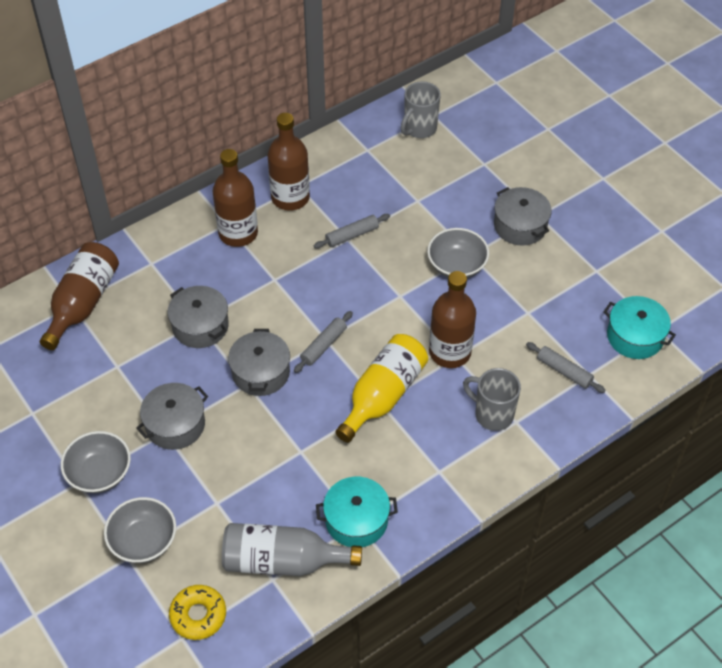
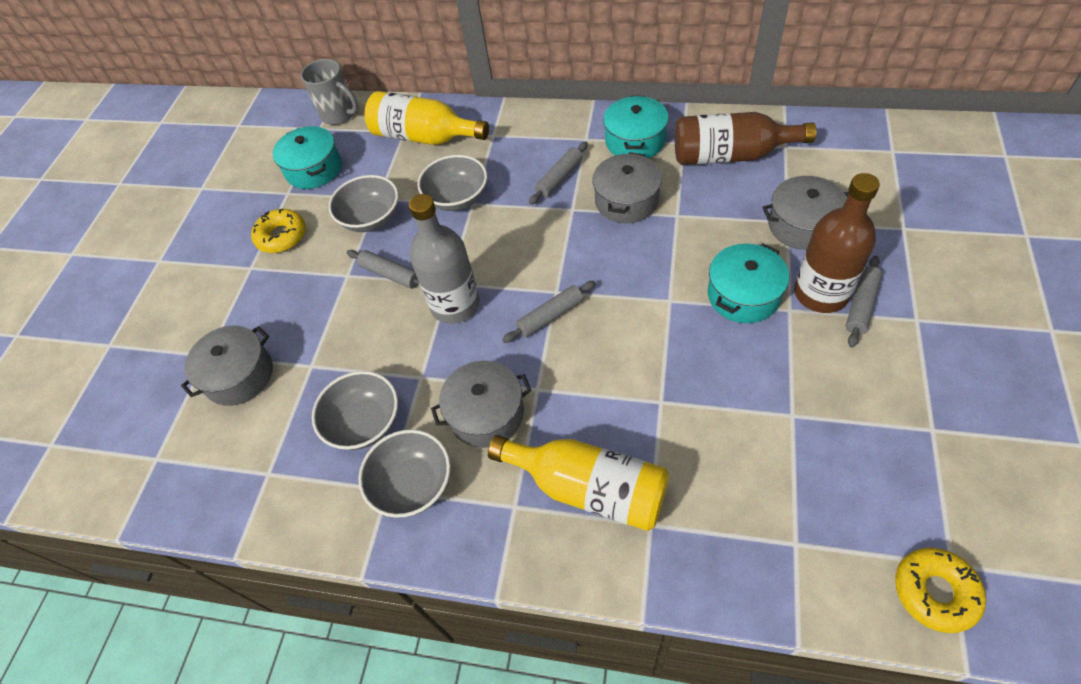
brown bottle: [40,242,119,350] [212,149,258,247] [268,113,310,211] [429,271,476,368] = 4 -> [675,112,817,165] [794,173,880,313] = 2
grey bowl: [61,431,131,493] [104,497,176,563] [427,228,489,278] = 3 -> [312,371,398,450] [328,175,399,232] [358,429,450,518] [417,155,487,211] = 4
grey mug: [401,81,441,138] [463,368,521,431] = 2 -> [301,59,358,125] = 1
grey rolling pin: [294,311,353,373] [313,214,390,249] [526,342,606,393] = 3 -> [347,250,420,289] [502,281,596,343] [529,141,588,205] [846,256,882,347] = 4
turquoise pot: [316,477,398,547] [603,296,676,359] = 2 -> [273,126,341,189] [603,96,669,158] [708,243,789,323] = 3
yellow bottle: [335,334,428,443] = 1 -> [364,91,489,145] [488,435,669,531] = 2
yellow donut: [169,585,226,640] = 1 -> [251,209,306,253] [895,548,986,633] = 2

